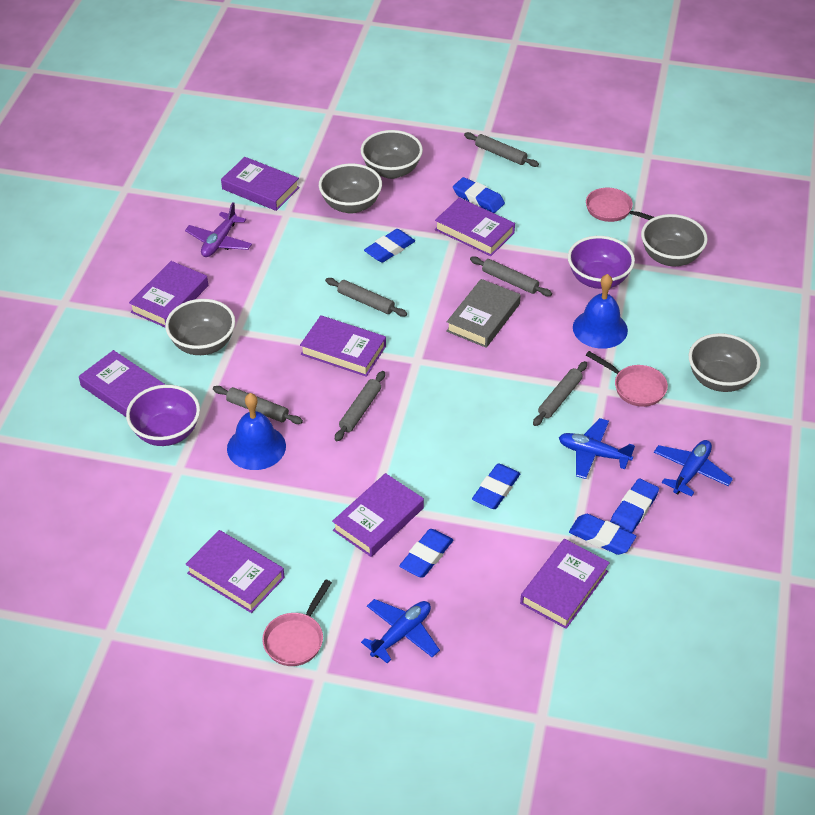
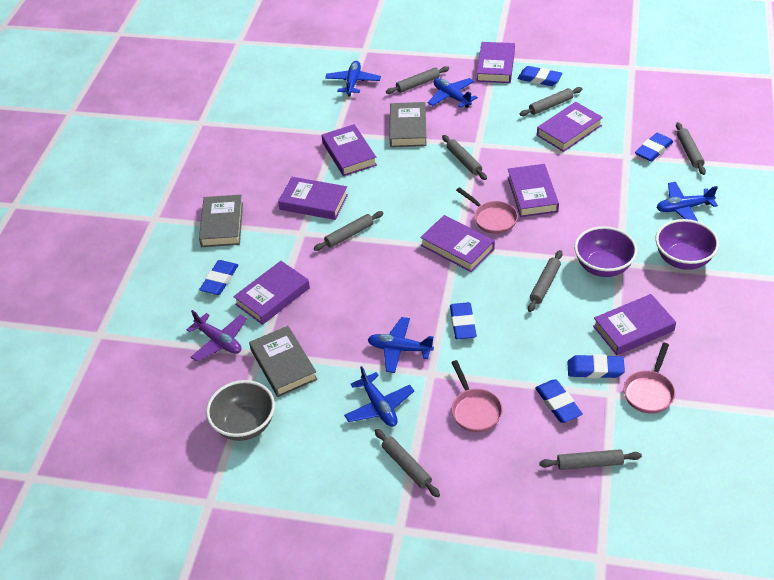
blue bell: [227,393,286,470] [573,274,628,349] = 2 -> none = 0
blue plane: [361,599,440,663] [559,418,635,479] [654,440,733,497] = 3 -> [325,61,381,97] [344,366,414,427] [368,317,434,373] [427,78,478,108] [657,182,718,221] = 5
grey book: [446,279,521,348] = 1 -> [199,195,243,247] [249,326,318,397] [390,102,426,147] = 3
grey bowl: [165,299,235,355] [319,164,382,214] [361,130,423,179] [641,214,708,266] [689,333,761,392] = 5 -> [206,380,275,441] = 1
grey rolling pin: [213,386,303,424] [325,278,407,317] [335,371,385,441] [464,132,539,167] [470,256,552,296] [533,361,587,426] = 6 -> [314,211,384,251] [375,429,440,497] [386,66,449,94] [442,135,487,180] [520,87,582,116] [528,250,562,312] [539,449,642,470] [676,122,706,175] = 8

